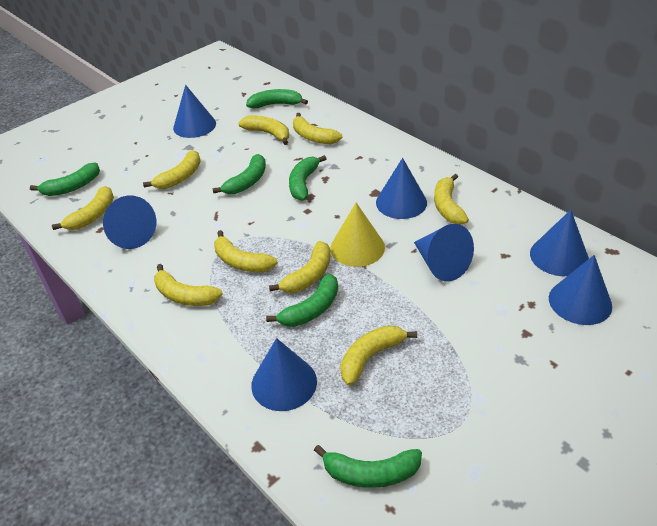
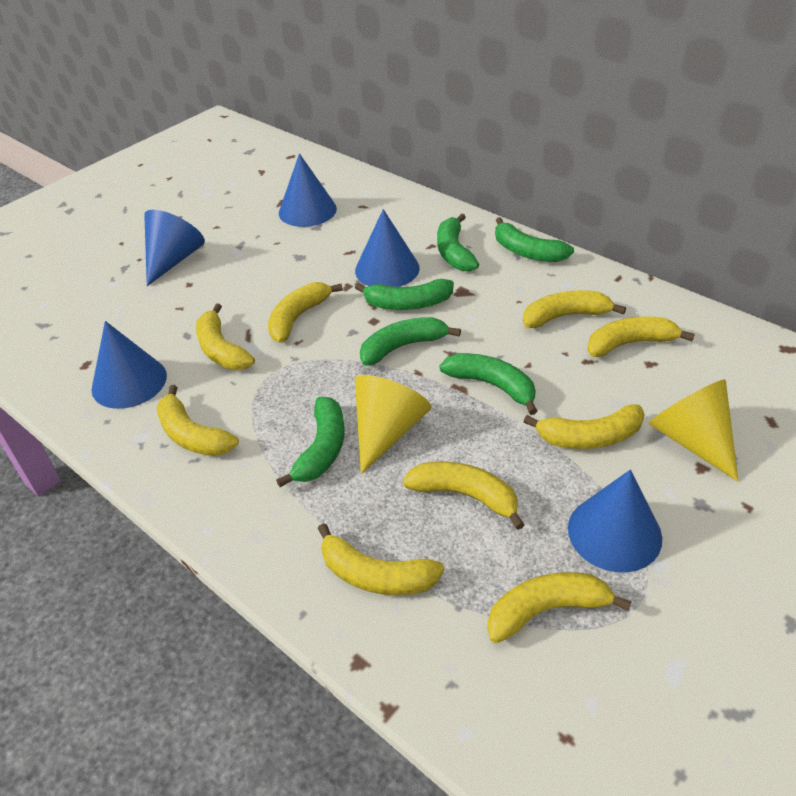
blue cone: [103,196,156,249] [173,85,216,138] [251,338,317,411] [376,158,427,219] [414,224,474,281] [530,210,589,276] [549,255,612,325] = 7 -> [92,321,167,409] [144,210,205,286] [279,153,337,227] [355,209,420,287] [568,470,662,572] = 5
yellow cone: [330,203,385,267] = 1 -> [355,375,432,474] [649,379,738,482] = 2

